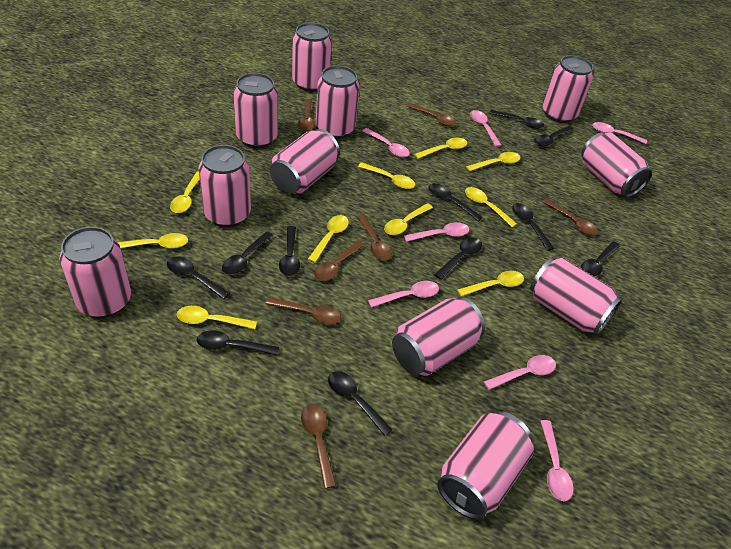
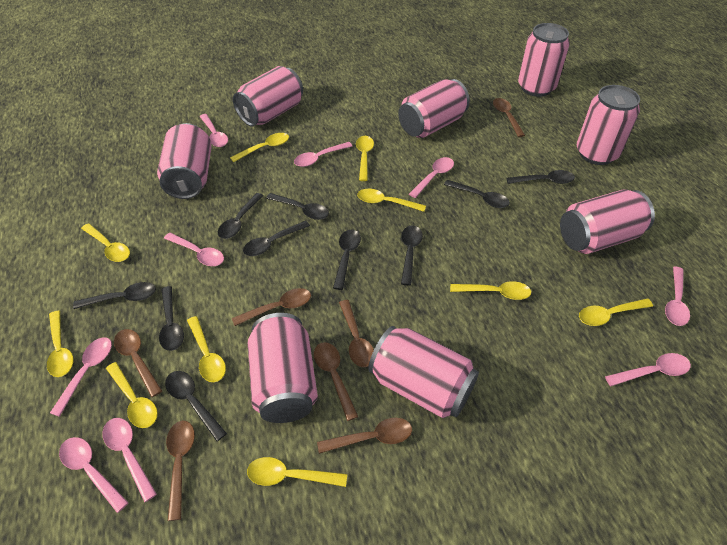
black spoon: [167,256,230,299] [197,330,279,356] [222,232,273,275] [279,226,300,276] [328,371,393,436] [428,183,483,221] [434,237,482,280] [489,110,544,129] [512,203,554,251] [534,126,574,147] [581,241,620,276] = 11 -> [73,282,156,309] [159,286,184,351] [165,371,227,441] [218,193,263,239] [243,221,310,256] [266,193,329,220] [333,229,361,290] [401,226,423,286] [444,180,510,208] [506,170,575,184] = 10
pink can: [59,227,131,318] [198,145,251,227] [234,73,278,148] [270,129,340,194] [292,23,332,92] [316,66,360,139] [392,297,485,376] [437,411,534,520] [530,257,622,335] [542,55,593,123] [581,132,652,198] = 11 -> [157,123,212,199] [233,66,303,126] [248,313,318,423] [368,326,479,418] [398,79,470,138] [518,23,570,97] [560,189,655,254] [577,85,640,165] = 8
pink spoon: [362,128,410,157] [368,281,439,308] [404,222,469,242] [470,110,502,147] [484,355,556,390] [540,420,574,501] [592,122,647,144] = 7 -> [50,337,112,417] [59,437,129,513] [103,418,157,502] [164,233,224,266] [199,114,228,147] [294,142,352,167] [409,157,454,198] [605,353,691,386] [665,266,690,326] = 9

